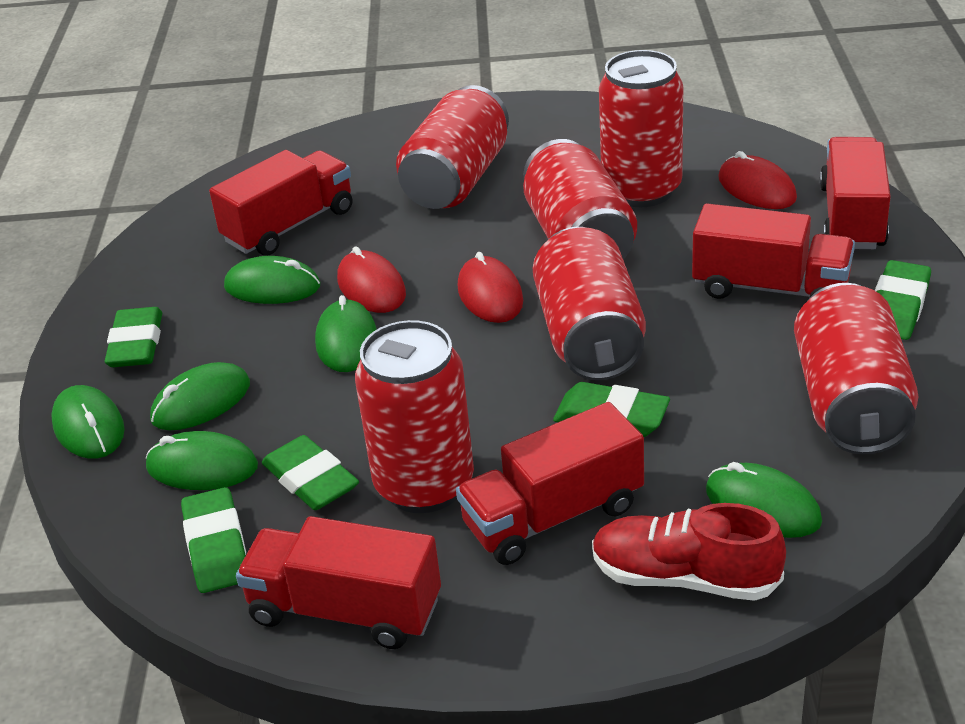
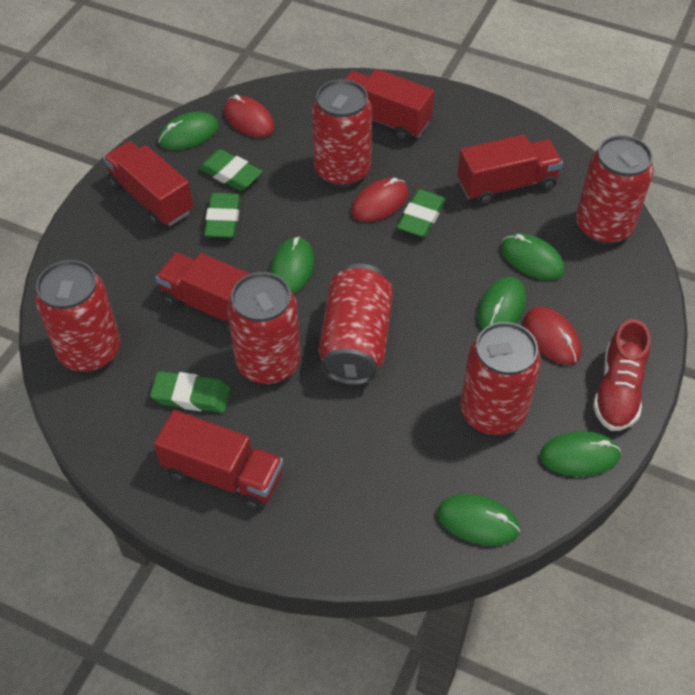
green eraser: [105,307,162,367] [181,487,246,593] [262,435,359,510] [553,382,670,437] [875,260,931,340] = 5 -> [150,371,231,413] [198,149,263,191] [204,193,241,238] [397,189,446,237] = 4

